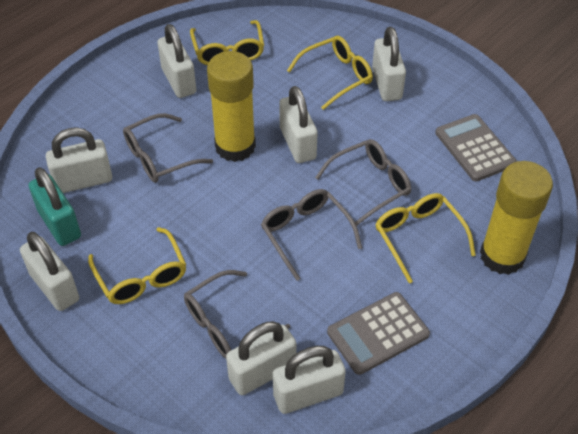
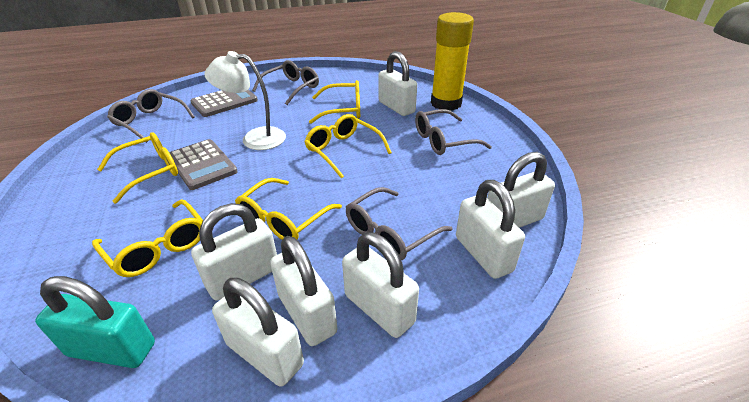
white lamp: none = 0 -> [204,51,286,150] = 1
yellow glasses: [88,227,186,304] [190,20,264,65] [287,36,373,110] [375,193,476,283] = 4 -> [92,199,203,277] [97,132,178,203] [235,178,342,240] [304,114,392,179] [309,80,360,124] = 5
yellow glue stick: [207,51,256,162] [480,161,553,275] = 2 -> [431,12,474,111] = 1

